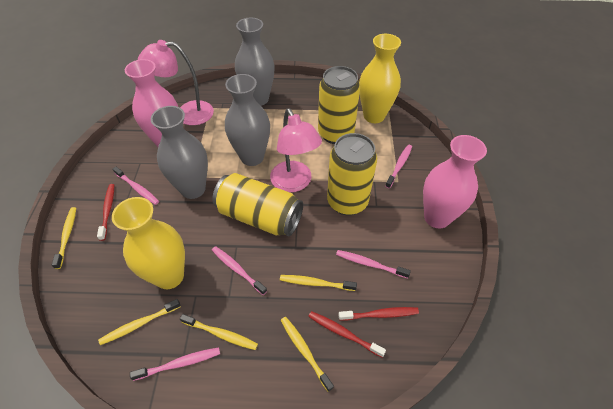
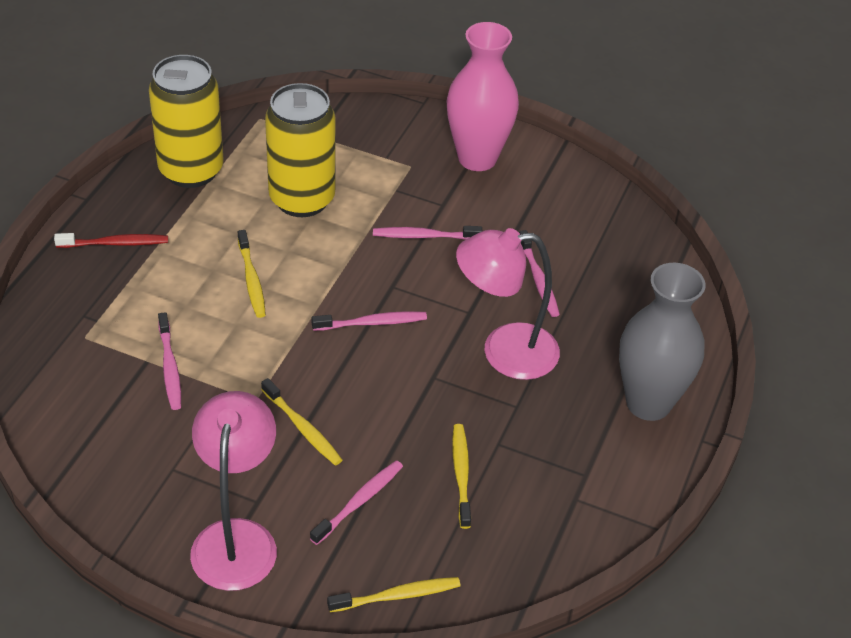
grey vase: [151,106,208,199] [225,74,270,166] [235,18,275,106] = 3 -> [619,263,706,421] = 1
pink vase: [125,59,178,147] [423,135,487,228] = 2 -> [446,22,519,171] = 1
red toothbrush: [97,184,114,241] [308,311,386,358] [339,307,419,321] = 3 -> [54,233,168,248] = 1
yellow can: [212,173,303,236] [318,66,360,144] [327,133,377,216] = 3 -> [149,55,223,188] [265,83,335,217] = 2
yellow toothbrush: [52,207,76,269] [98,299,181,345] [180,314,258,350] [280,275,357,291] [281,317,334,392] = 5 -> [238,230,266,318] [261,378,342,466] [327,577,460,612] [452,424,471,529] = 4
yellow vase: [112,197,185,289] [359,34,401,123] = 2 -> none = 0

